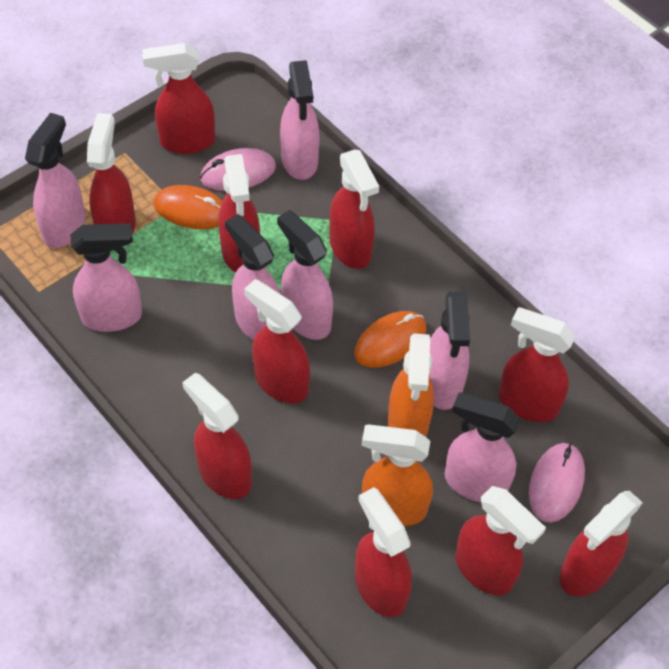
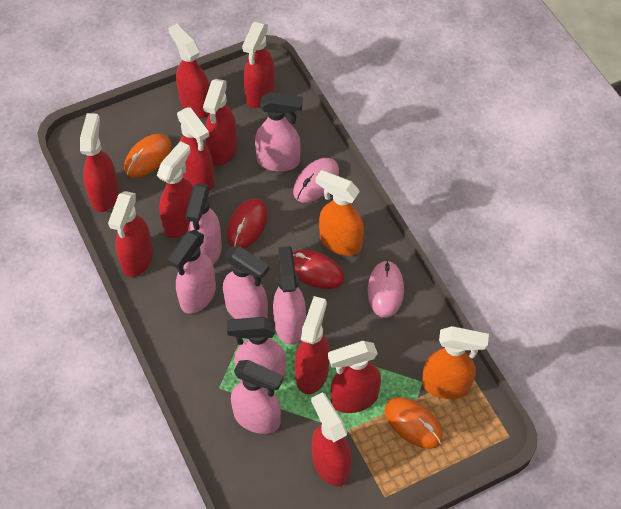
red mouse: none = 0 -> [227,198,268,249] [293,250,345,289] = 2

